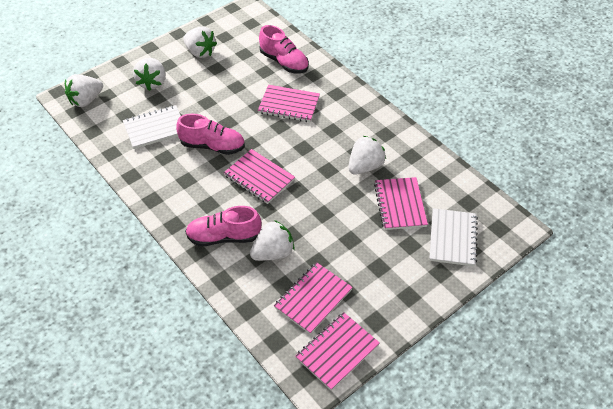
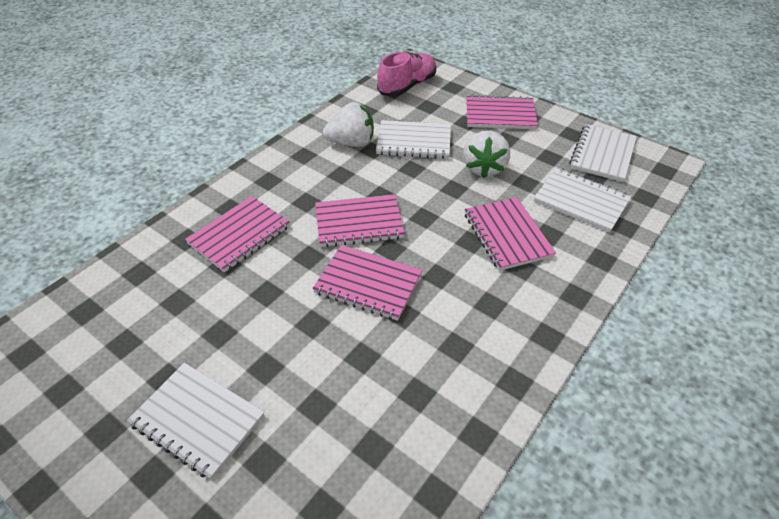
pink shoe: [176,114,245,155] [185,206,262,246] [259,25,309,73] = 3 -> [377,52,436,97] = 1
white notebook: [123,105,181,149] [429,208,478,266] = 2 -> [127,363,264,480] [376,120,451,159] [534,168,632,233] [569,124,637,182] = 4
white strawberry: [65,74,103,107] [133,58,166,91] [183,26,217,58] [250,220,295,261] [348,136,386,175] = 5 -> [323,102,374,147] [463,131,510,178] = 2

